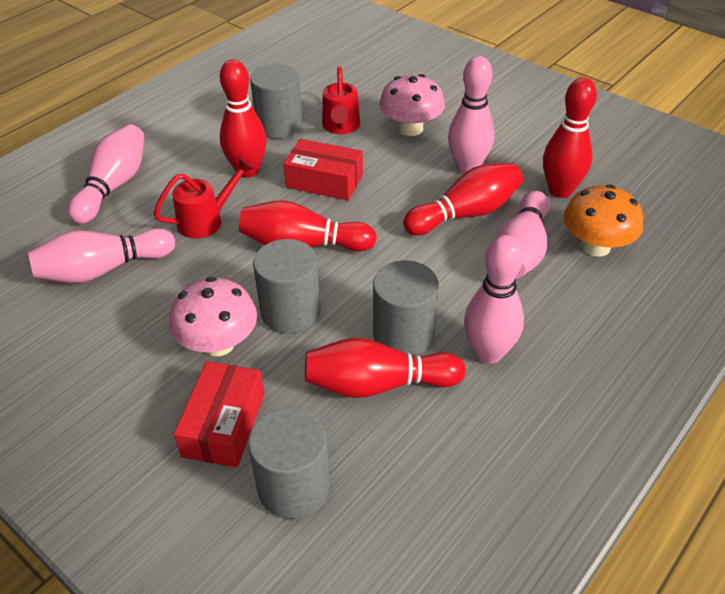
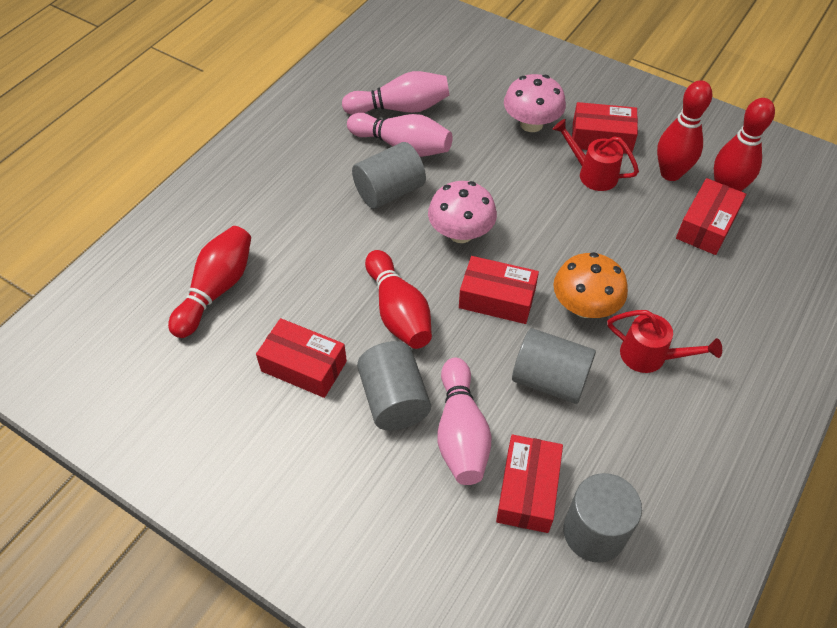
pink bowling pin: [28,228,175,283] [68,124,144,224] [448,56,495,174] [464,235,524,364] [495,191,549,279] = 5 -> [342,71,449,115] [347,113,453,157] [438,358,492,485] = 3
red bowling pin: [220,60,267,178] [239,200,377,252] [305,338,466,398] [403,163,523,235] [543,78,597,198] = 5 -> [168,226,251,338] [365,250,432,349] [657,80,712,181] [714,98,775,191] = 4
red box: [174,361,265,468] [283,139,363,201] = 2 -> [256,318,347,398] [459,256,539,324] [496,435,563,533] [572,102,638,154] [676,178,746,255] = 5

